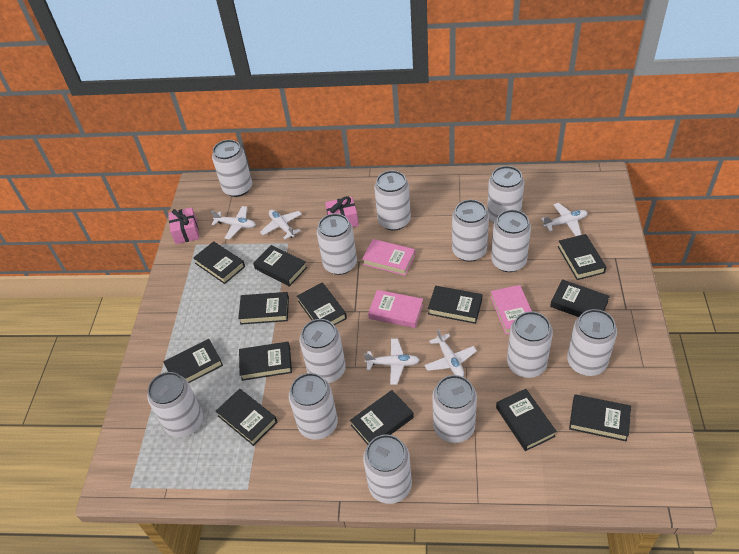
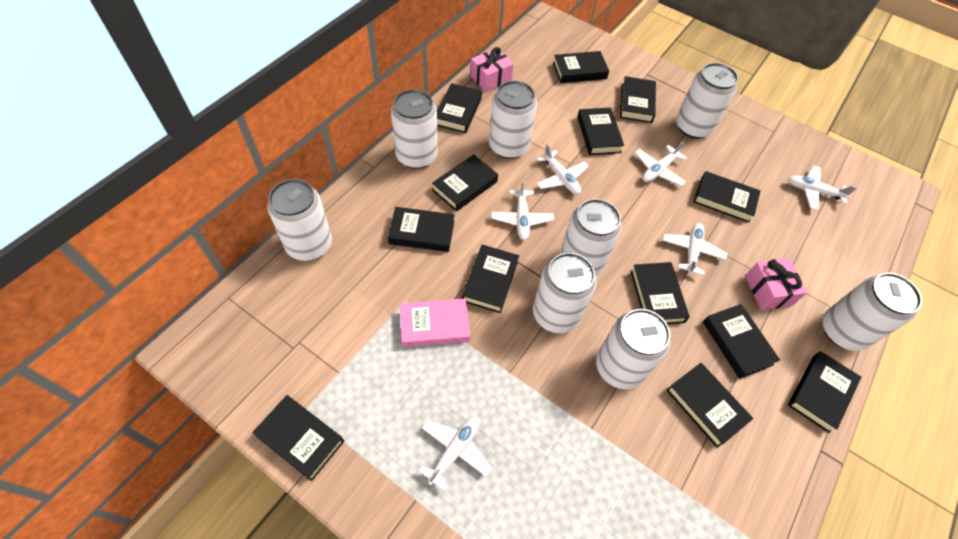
pink book: [362,239,415,276] [368,290,423,328] [490,285,532,335] = 3 -> [400,298,470,347] = 1
white can: [148,372,203,437] [212,140,252,197] [289,373,338,440] [300,319,346,383] [317,213,357,275] [363,434,412,504] [374,170,411,231] [432,375,477,443] [452,200,489,262] [487,166,524,223] [491,210,531,272] [507,312,553,378] [567,309,617,376] = 13 -> [267,179,332,261] [391,89,438,169] [489,81,537,159] [533,253,596,333] [560,199,622,276] [596,309,670,389] [676,63,738,139] [823,273,922,351] = 8
white plane: [211,206,256,239] [260,209,302,239] [364,338,420,385] [424,329,477,377] [541,203,588,236] = 5 -> [419,417,491,491] [491,180,554,240] [536,144,589,194] [635,141,687,186] [663,223,727,276] [788,166,857,210] = 6

